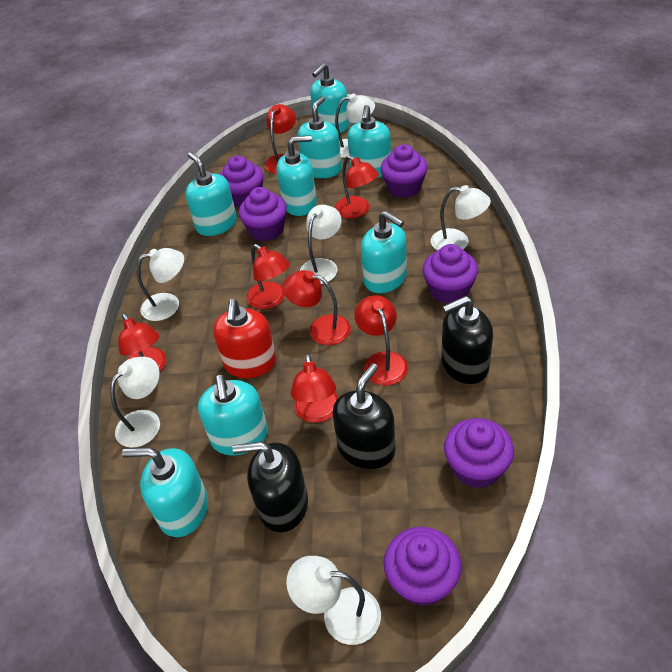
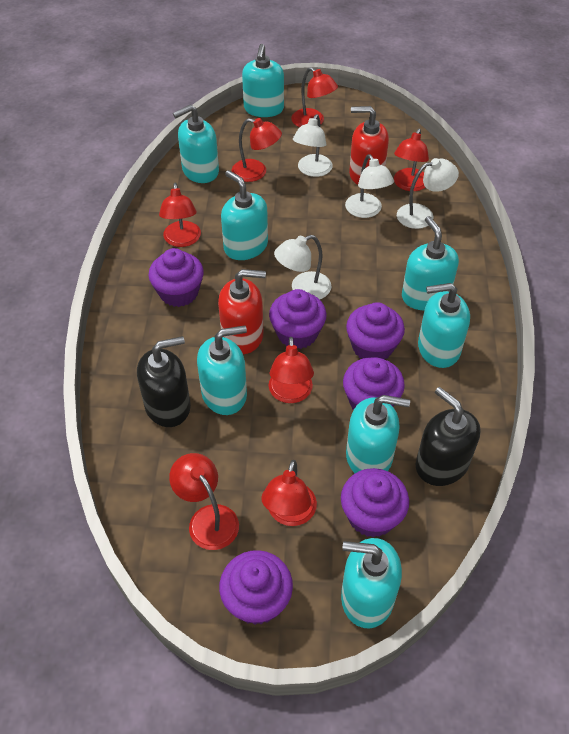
black soap dispenser: [233,441,308,532] [332,363,395,469] [441,296,493,384] = 3 -> [137,336,191,427] [416,387,481,486] = 2
red soap dispenser: [213,299,276,378] = 1 -> [218,269,266,354] [349,106,389,185] = 2
white lamp: [110,357,160,448] [137,248,184,321] [286,556,381,645] [300,205,342,284] [335,94,375,158] [431,185,491,250] = 6 -> [274,235,332,299] [293,114,333,177] [345,154,394,218] [397,158,459,229] = 4

